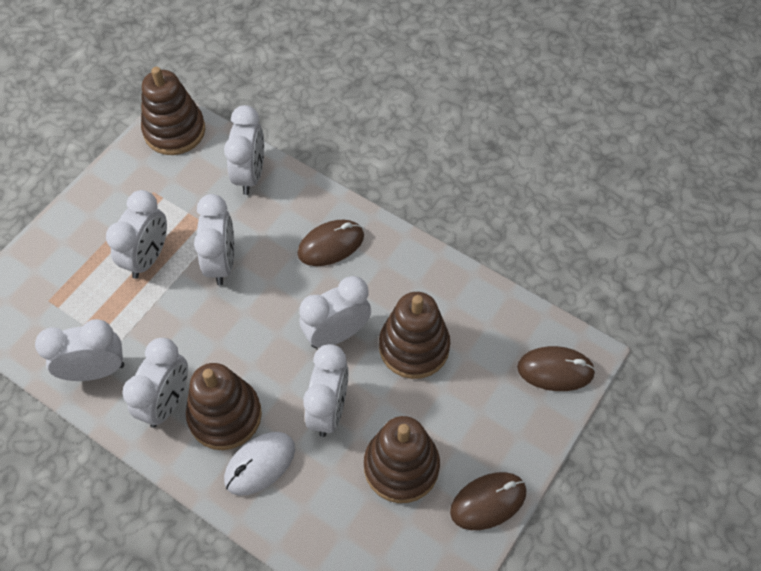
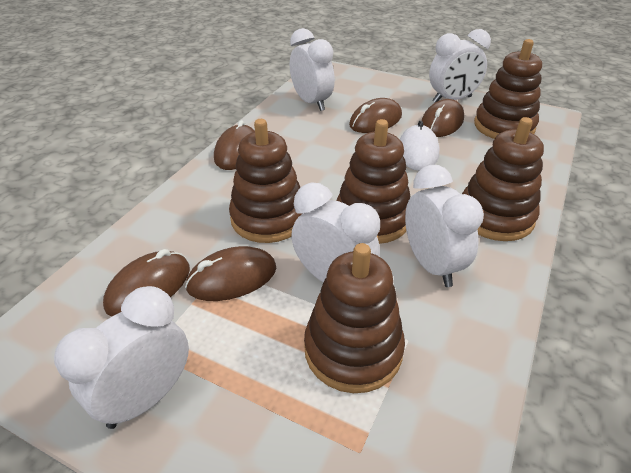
brown mouse: [297,220,364,266] [450,472,526,530] [517,346,596,391] = 3 -> [103,249,190,316] [185,246,276,301] [214,120,255,170] [349,98,402,133] [421,99,464,137] = 5
brown stacking toy: [141,67,205,155] [186,363,262,450] [364,416,440,503] [379,292,450,379] = 4 -> [229,119,303,243] [304,243,405,393] [336,119,410,244] [462,117,544,241] [474,39,542,139] = 5
white clock: [35,319,124,381] [106,190,167,279] [122,338,188,428] [194,194,234,286] [224,105,264,195] [299,276,371,348] [303,344,349,437] = 7 -> [54,286,189,429] [290,28,335,111] [291,183,380,282] [405,165,484,287] [429,29,491,102] = 5

